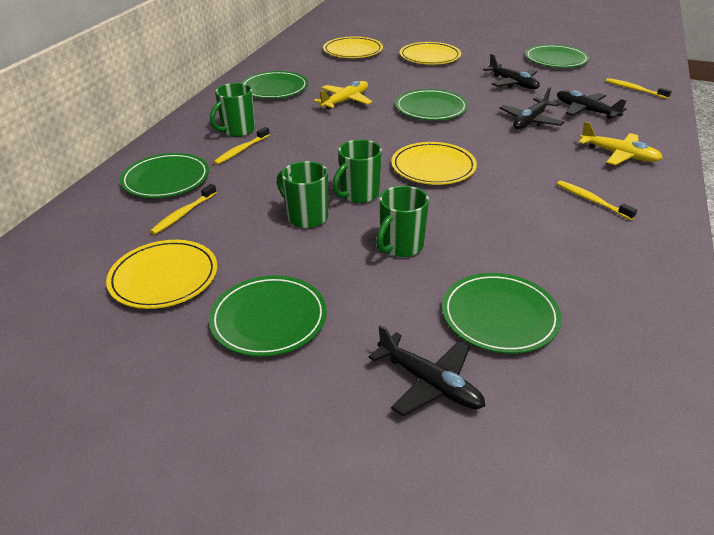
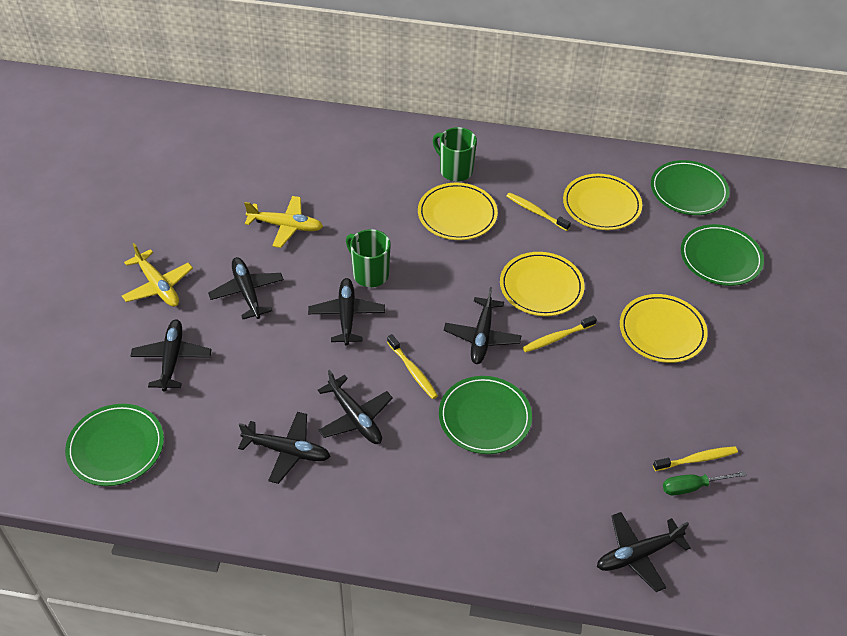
black plane: [369,325,485,416] [483,54,540,89] [499,87,564,129] [557,90,627,119] = 4 -> [131,319,212,392] [208,257,284,319] [238,412,331,484] [308,278,385,346] [318,370,393,444] [444,287,522,364] [597,512,691,592] = 7
green mug: [210,83,255,137] [277,161,328,228] [332,139,382,203] [376,186,429,257] = 4 -> [346,229,391,287] [433,127,477,181] = 2
green plate: [120,153,209,198] [209,275,327,357] [241,71,308,99] [395,89,468,120] [442,273,562,354] [525,44,590,68] = 6 -> [65,404,164,486] [439,376,532,454] [651,160,729,215] [681,224,764,286] = 4
green screwdriver: none = 0 -> [663,471,746,495] = 1

